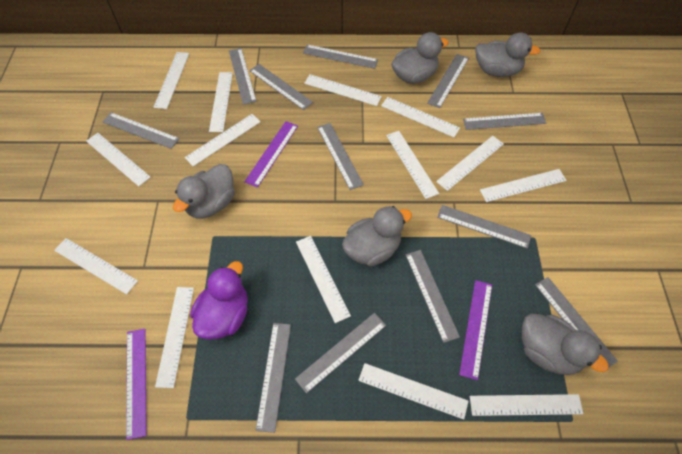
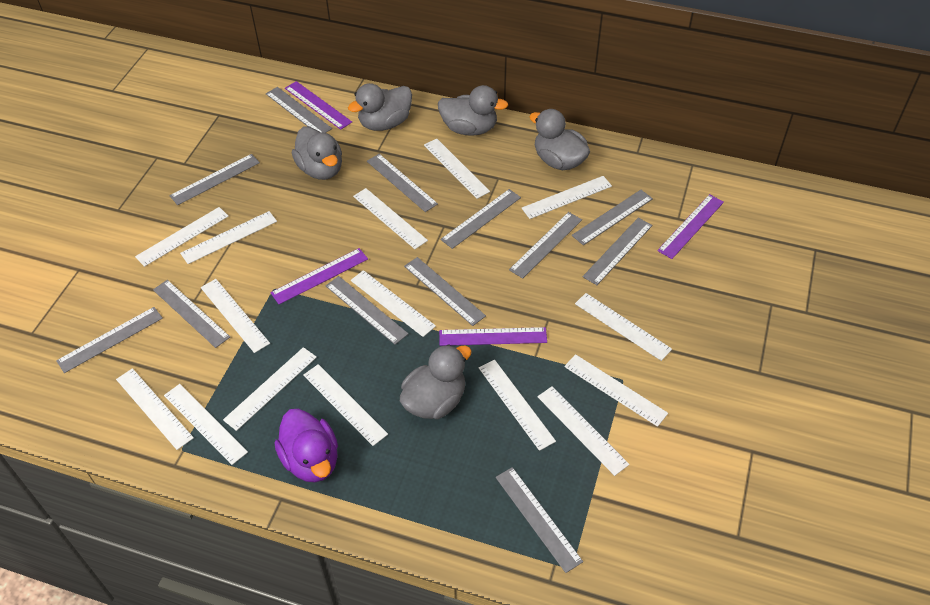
purple ruler: [126,329,147,440] [244,121,298,188] [459,280,492,380] = 3 -> [271,248,368,304] [285,81,352,130] [439,327,547,346] [657,194,724,259] = 4
white ruler: [54,238,138,294] [86,133,151,186] [153,52,189,109] [155,287,194,388] [185,114,261,166] [209,72,233,132] [296,236,351,323] [304,74,382,106] [358,363,469,420] [381,97,460,137] [386,131,439,199] [436,136,504,191] [470,394,583,416] [480,169,567,202] = 14 -> [116,368,194,450] [135,207,229,267] [164,384,248,465] [180,211,277,264] [201,279,270,353] [223,347,317,431] [303,364,388,446] [351,270,436,337] [353,188,428,249] [424,139,490,199] [479,360,556,451] [522,176,612,219] [537,387,630,476] [564,354,668,427] [575,293,672,361] = 15

